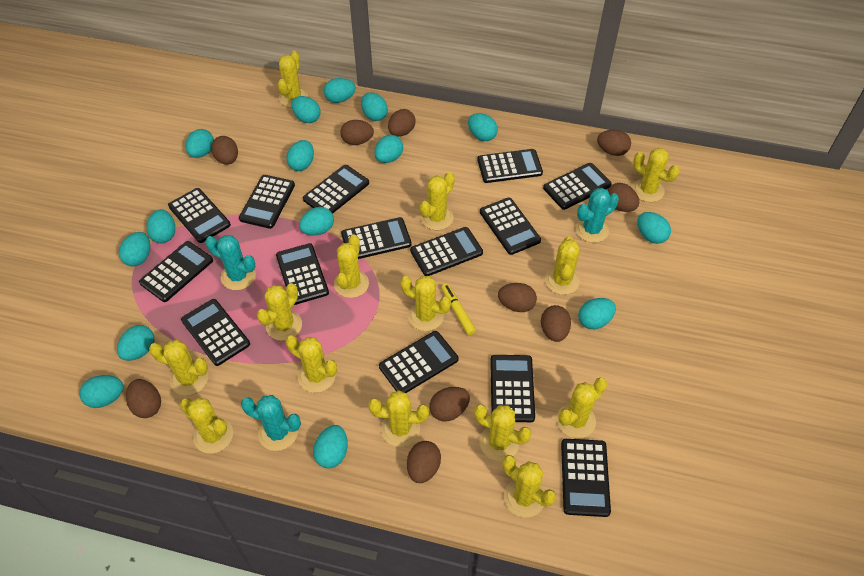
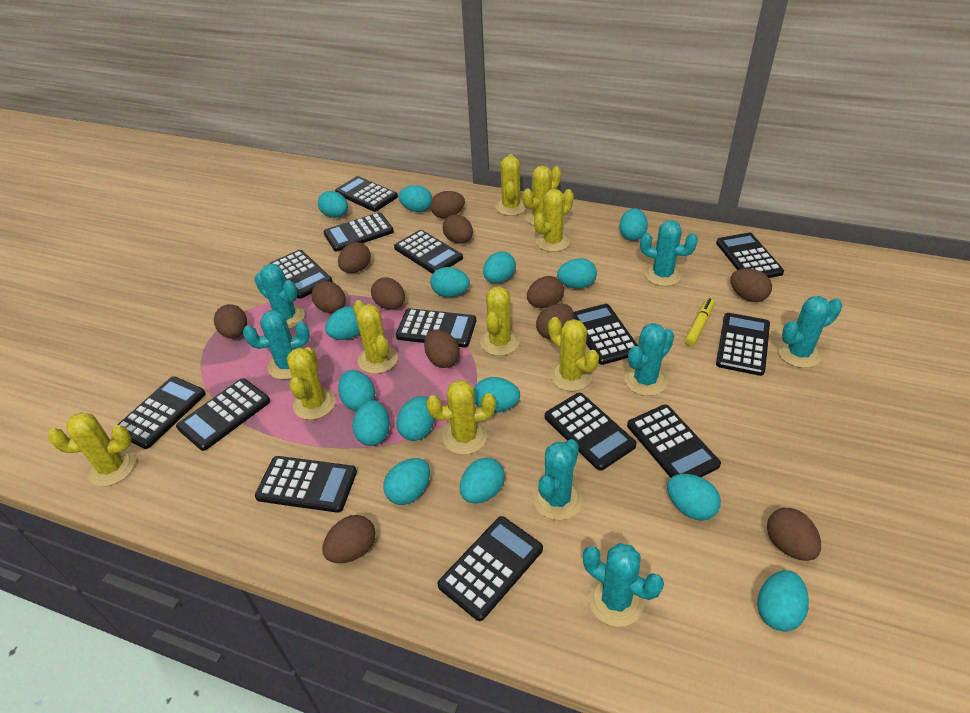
brown egg: [126,379,161,418] [211,136,238,165] [340,120,374,145] [388,109,416,137] [407,441,441,483] [429,387,470,421] [498,283,537,312] [541,305,571,342] [597,130,631,156] [608,183,639,212] = 10 -> [214,304,247,339] [312,281,346,313] [322,515,376,563] [338,242,371,273] [371,277,405,310] [424,330,460,368] [430,191,465,219] [443,214,473,243] [527,276,564,308] [536,304,574,339] [730,268,772,302] [767,508,821,561] = 12
turquoise cactus: [206,235,256,290] [241,395,301,451] [575,188,619,243] = 3 -> [243,310,310,379] [254,264,305,329] [533,439,582,520] [583,543,664,627] [624,323,674,396] [640,220,698,286] [778,296,842,368] = 7
yellow cactus: [149,340,208,396] [180,397,233,454] [257,283,302,341] [278,51,308,108] [286,335,337,393] [334,234,369,298] [368,390,429,447] [400,276,451,331] [420,172,455,230] [474,404,532,461] [503,455,556,518] [545,236,580,295] [557,377,607,438] [632,148,680,202] = 14 -> [48,412,135,487] [287,347,336,420] [353,300,398,374] [426,380,496,455] [480,286,520,356] [495,154,527,216] [523,166,561,225] [534,189,574,252] [548,317,599,391] = 9

